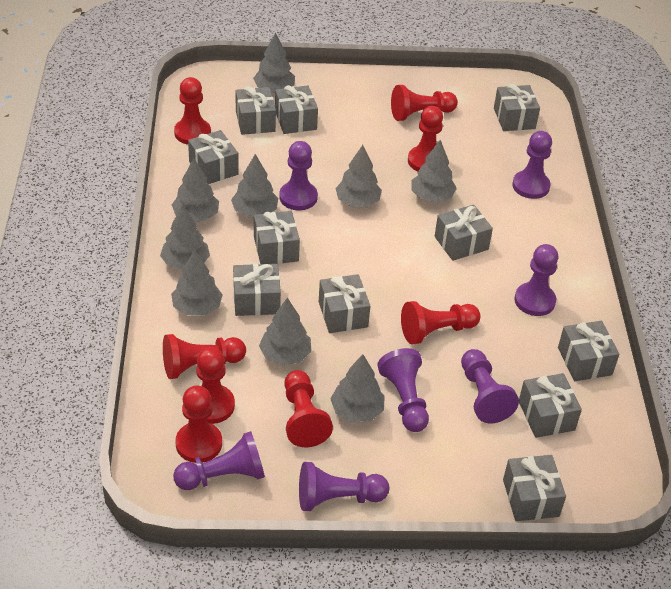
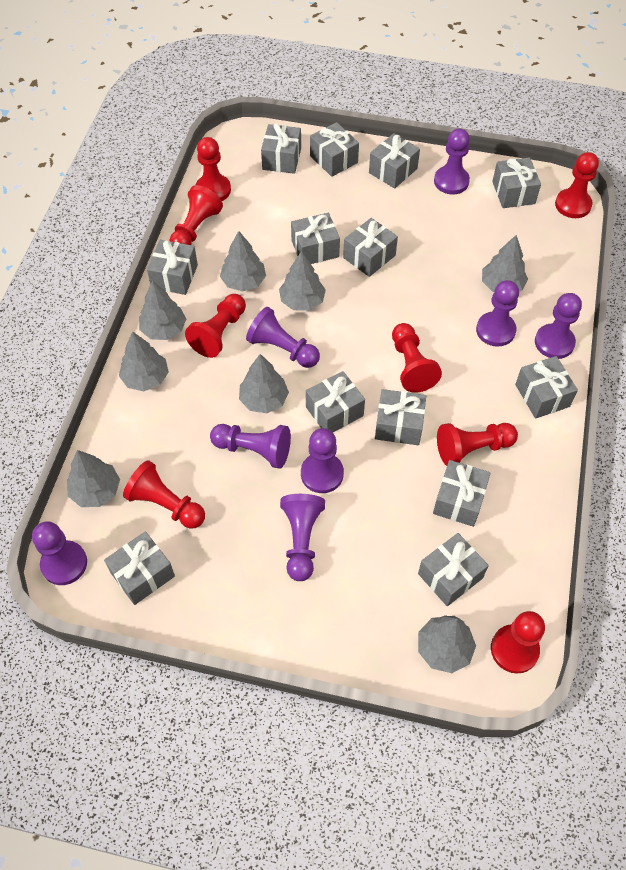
grey gift: [188,130,239,184] [233,264,281,316] [235,86,276,135] [254,211,300,264] [275,85,318,134] [319,274,370,333] [435,205,493,261] [494,84,540,131] [503,455,566,521] [519,373,582,438] [558,321,619,381] = 11 -> [104,531,175,605] [147,240,198,295] [261,123,301,174] [291,213,340,264] [306,371,365,432] [310,122,359,177] [343,218,398,277] [369,133,420,189] [375,389,426,445] [418,533,489,606] [433,460,491,527] [492,157,541,208] [515,356,578,419] = 13
grey tree: [160,205,210,270] [171,250,223,316] [172,158,219,221] [231,154,278,217] [253,33,295,92] [259,298,312,366] [330,354,385,422] [335,145,382,207] [411,140,457,202] = 9 -> [67,450,120,507] [119,331,169,391] [139,280,186,340] [220,231,266,291] [239,354,289,413] [279,251,326,311] [418,615,476,673] [482,235,528,292] = 8
purple pawn: [173,431,265,490] [279,141,318,210] [299,462,389,511] [377,348,429,432] [461,349,519,423] [512,131,552,199] [514,244,558,316] = 7 -> [32,521,87,585] [210,424,291,469] [246,307,320,368] [280,494,325,581] [301,428,344,493] [434,128,470,195] [476,280,519,347] [535,293,582,359] = 8

